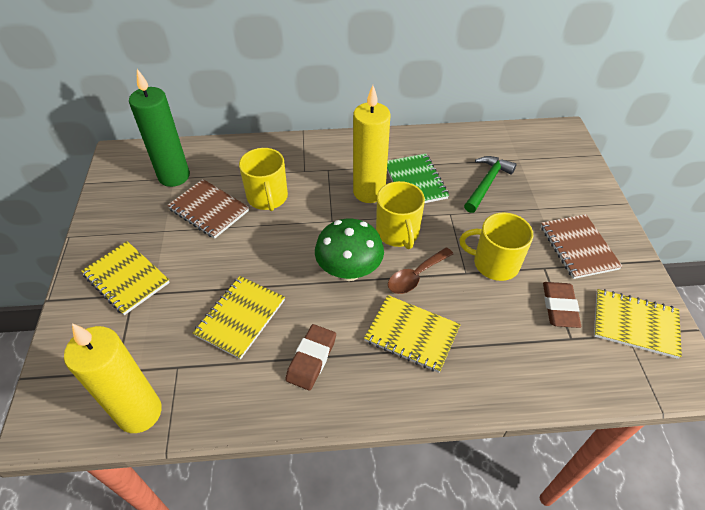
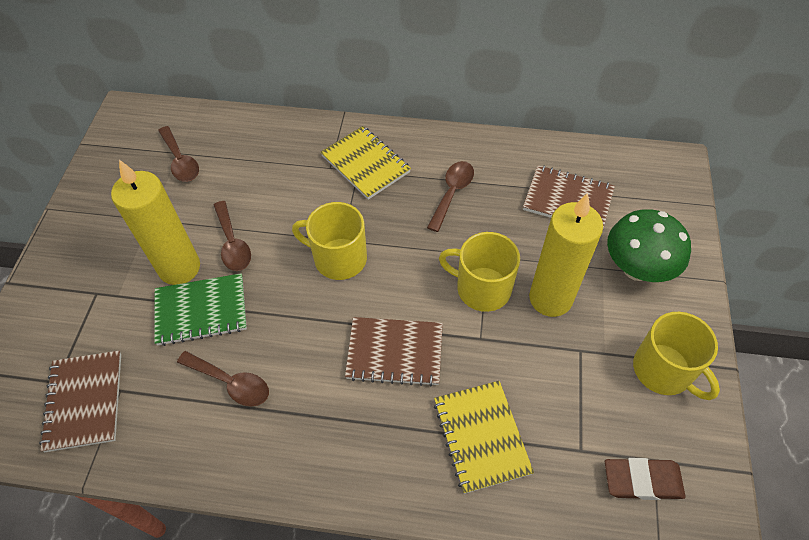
brown eraser: [285,324,336,391] [543,282,581,328] = 2 -> [605,458,686,500] = 1
brown notebook: [167,179,249,239] [541,214,623,279] = 2 -> [39,351,121,452] [345,317,443,387] [523,165,615,229] = 3
brown spoon: [388,247,453,294] = 1 -> [158,126,199,182] [177,351,269,407] [214,201,251,271] [427,161,474,232] = 4
green candle: [129,69,190,187] = 1 -> none = 0
green hammer: [464,156,516,213] = 1 -> none = 0
yellow notebook: [81,241,170,315] [193,276,285,360] [364,295,461,373] [594,289,682,359] = 4 -> [321,126,411,200] [434,381,534,494] = 2

